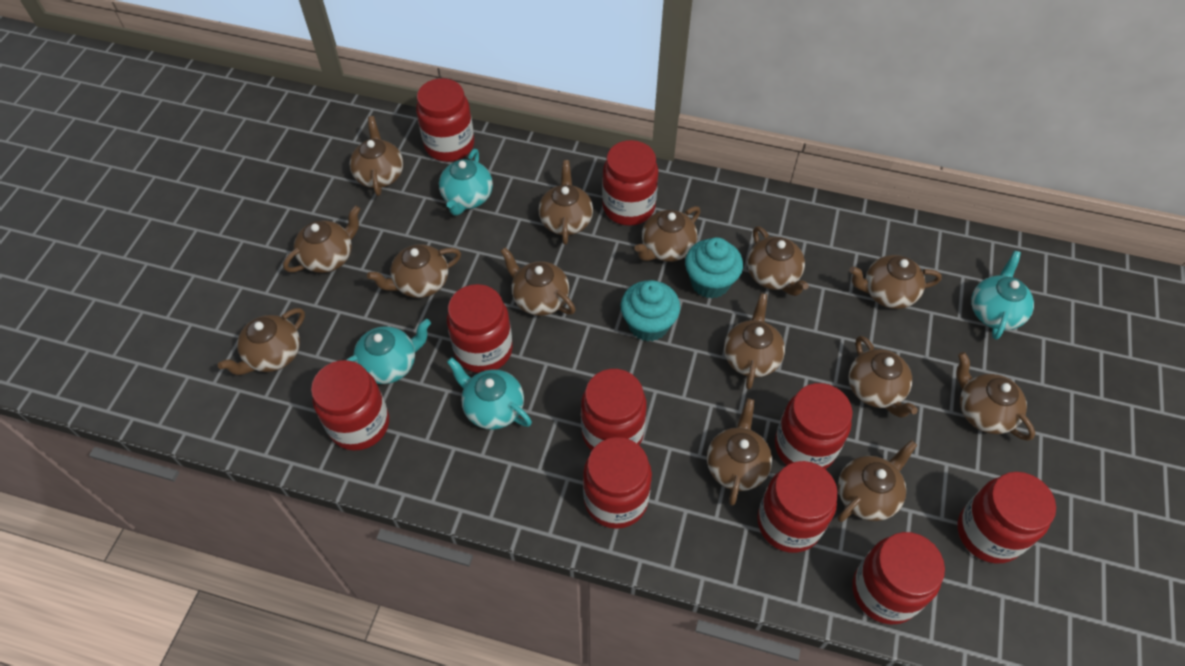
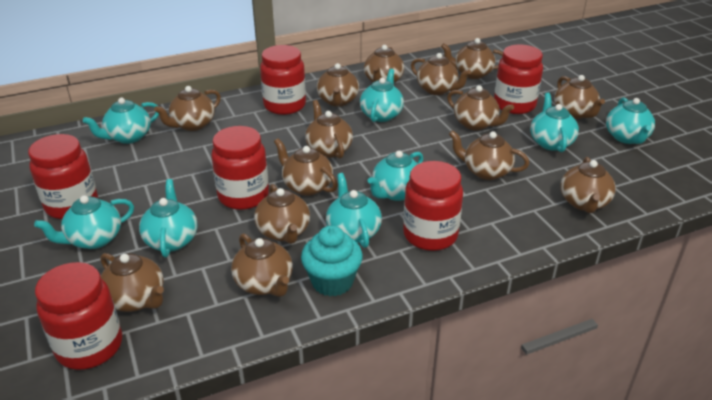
red jar: [311,360,389,451] [416,78,474,162] [447,284,513,373] [581,369,647,451] [583,437,652,529] [602,140,658,226] [757,461,838,553] [775,383,853,469] [852,532,945,624] [958,472,1056,563] = 10 -> [28,134,98,219] [35,262,122,370] [211,126,269,210] [260,45,306,115] [403,161,463,251] [494,45,543,114] = 6
turquoise cupcake: [621,280,680,342] [685,237,743,298] = 2 -> [301,225,363,296] = 1
turquoise teapot: [346,319,431,384] [439,149,493,216] [447,357,532,430] [971,251,1034,340] = 4 -> [34,195,134,249] [83,98,159,144] [139,179,197,258] [326,173,382,248] [360,69,404,122] [368,151,423,201] [530,93,579,152] [606,98,655,144] = 8

